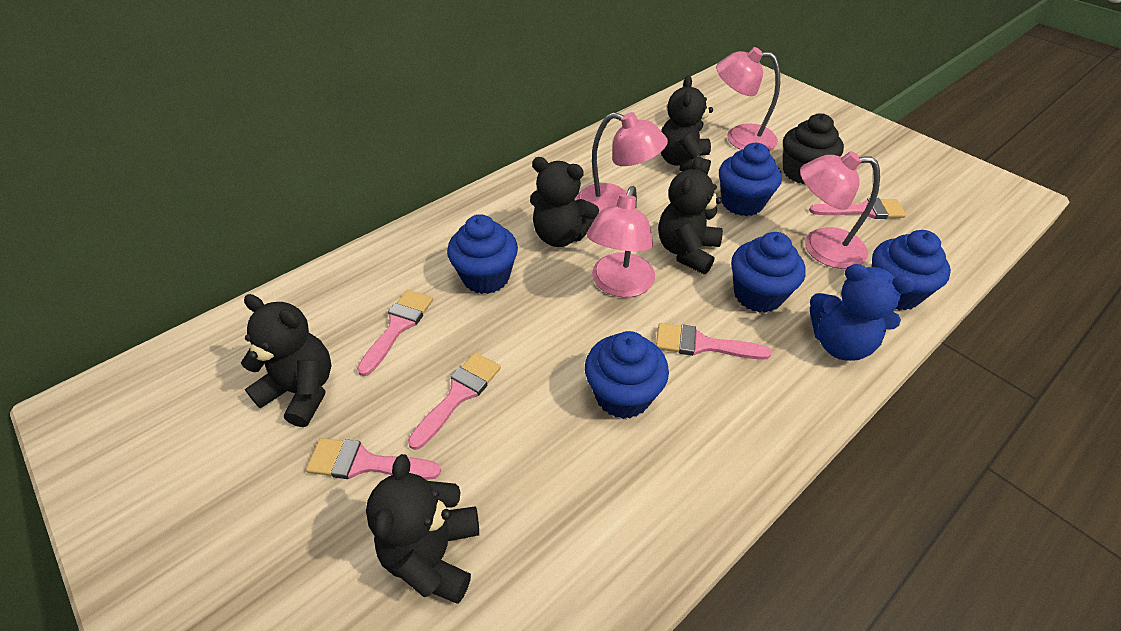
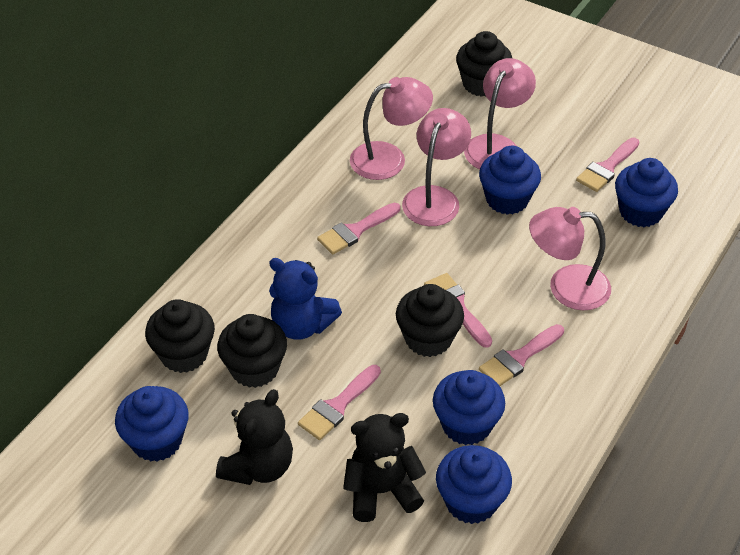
black cupcake: [783,114,844,184] = 1 -> [145,299,215,373] [217,314,287,388] [396,284,464,357] [456,31,512,97] = 4
black teddy bear: [241,294,331,427] [366,454,479,603] [530,157,599,247] [658,156,723,274] [661,75,713,174] = 5 -> [216,389,293,485] [343,413,426,522] = 2

